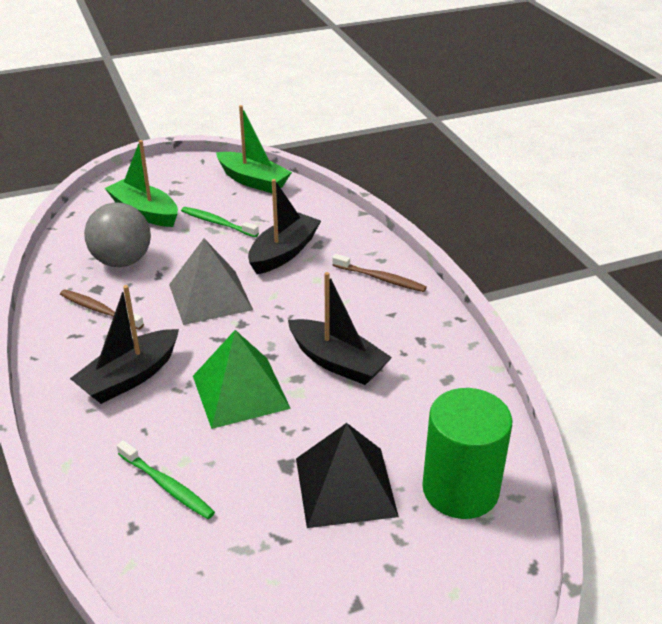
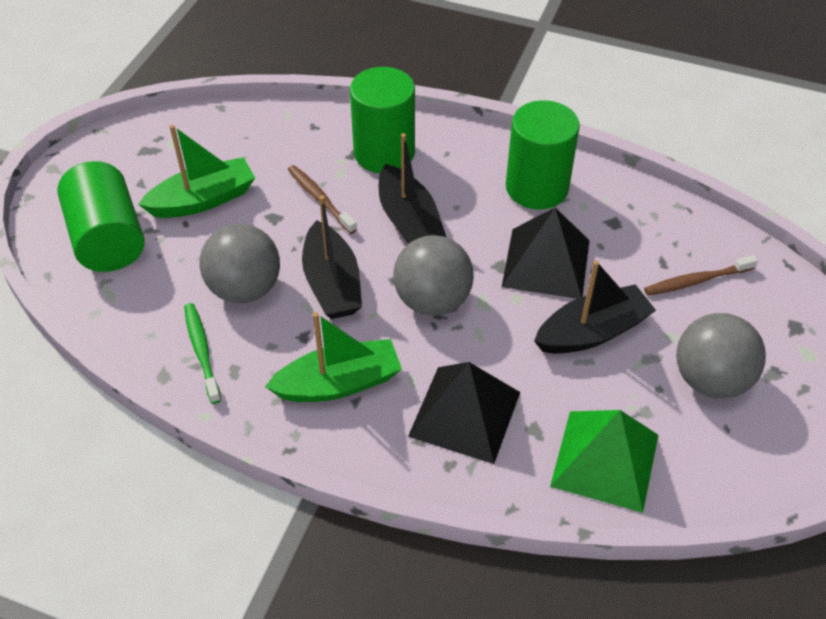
black pyramid: [296,423,399,528] = 1 -> [408,362,520,464] [502,207,590,299] = 2
green cylinder: [422,388,512,519] = 1 -> [57,161,145,272] [350,67,415,173] [506,100,580,210] = 3
green toothbrush: [117,440,215,519] [181,207,259,237] = 2 -> [184,303,221,404] = 1
grey ball: [84,202,151,267] = 1 -> [200,224,280,303] [393,235,474,316] [676,313,766,399] = 3
grey pyramid: [169,238,253,325] = 1 -> none = 0

